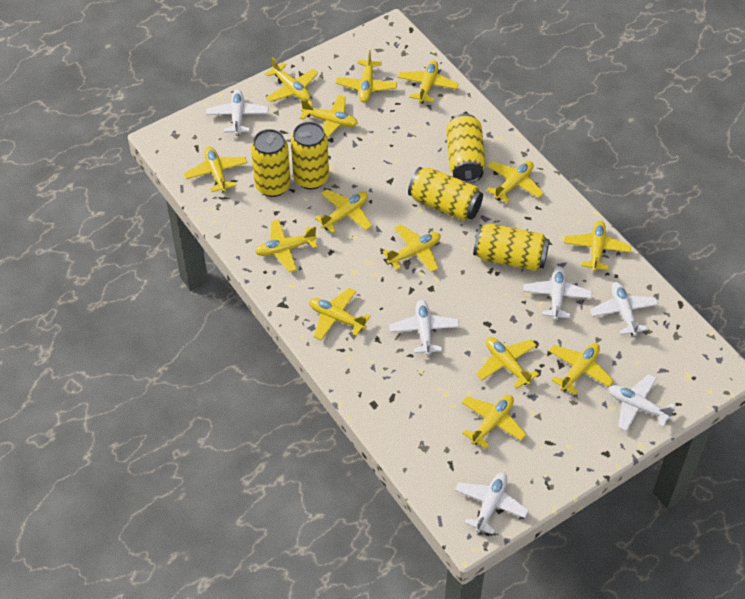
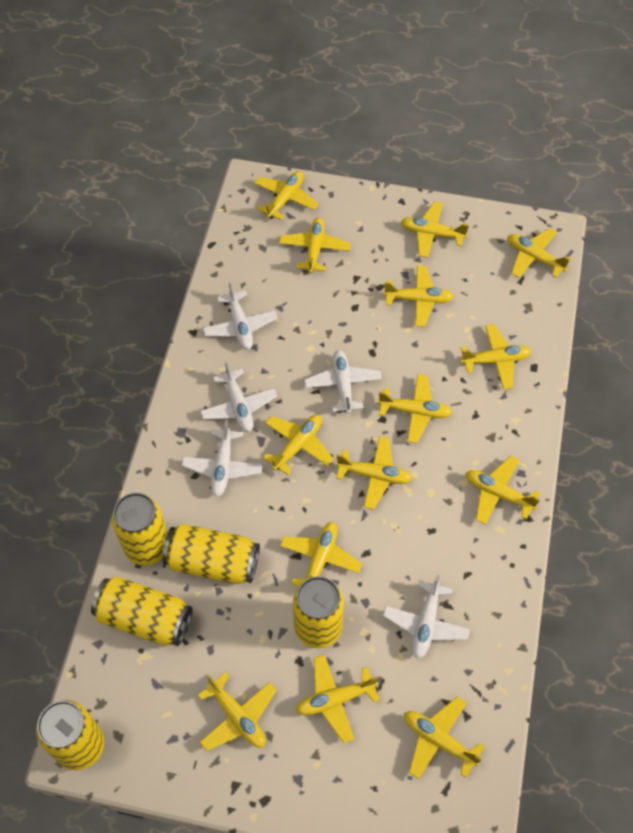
white plane: [206,90,269,135] [389,300,459,356] [455,472,529,535] [523,266,592,320] [590,282,659,336] [609,374,675,431] = 6 -> [182,420,263,497] [200,362,277,432] [203,282,277,350] [304,350,382,414] [383,575,470,659] = 5

